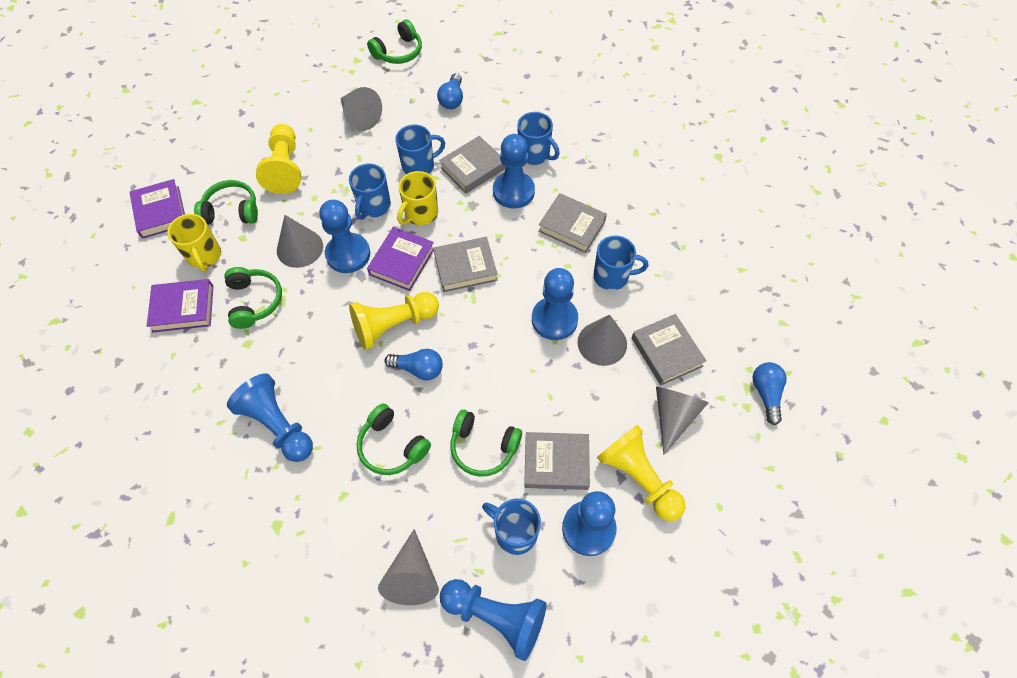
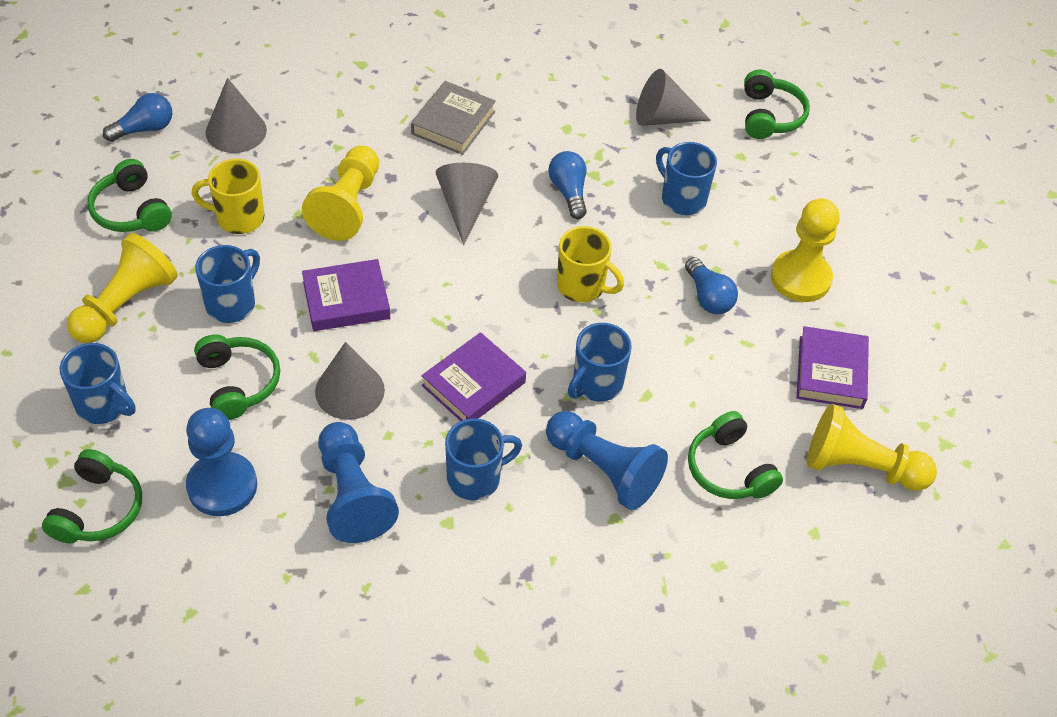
blue pawn: [227,373,313,462] [319,200,370,273] [440,579,547,661] [493,134,535,208] [532,268,578,340] [562,491,617,556] = 6 -> [186,408,257,516] [318,422,399,543] [546,411,668,510] = 3
grey book: [433,237,498,292] [439,136,506,193] [524,432,590,490] [538,193,607,253] [632,314,706,385] = 5 -> [411,81,496,155] = 1
grey cone: [277,215,323,268] [341,87,382,131] [378,529,439,605] [577,315,627,366] [656,387,708,455] = 5 -> [206,78,267,153] [315,342,385,420] [436,163,498,245] [636,69,711,126] = 4
yellow pawn: [256,124,301,194] [349,292,439,350] [597,425,686,521] = 3 -> [67,233,178,343] [302,146,379,241] [771,198,840,302] [807,404,937,491] = 4

